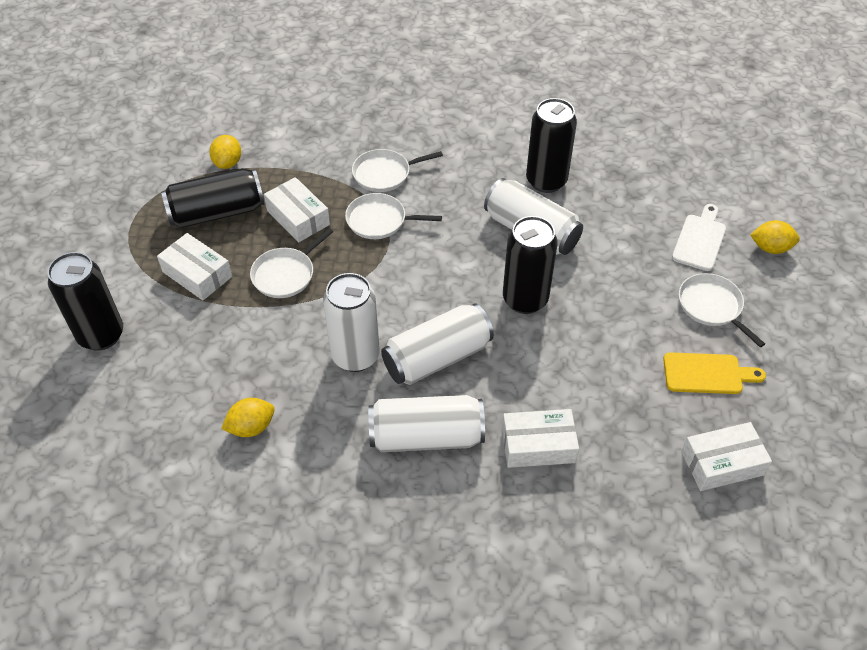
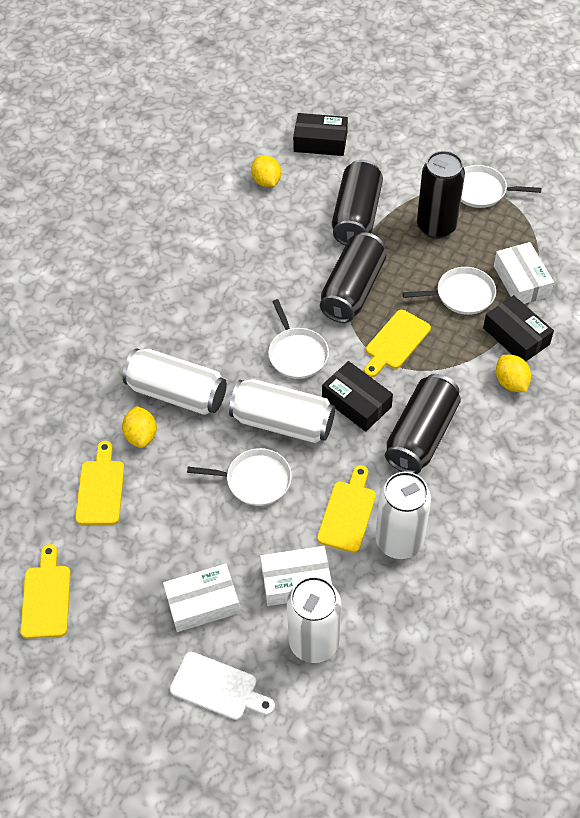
black box: none = 0 -> [293,113,348,156] [322,361,393,432] [483,295,554,361] = 3
white box: [157,233,232,301] [264,177,330,242] [502,409,579,468] [681,422,772,491] = 4 -> [163,564,240,632] [260,546,332,606] [494,242,554,304] = 3
yellow cutting board: [663,352,766,394] = 1 -> [20,544,71,639] [75,441,124,525] [317,465,376,553] [364,310,431,377] = 4

